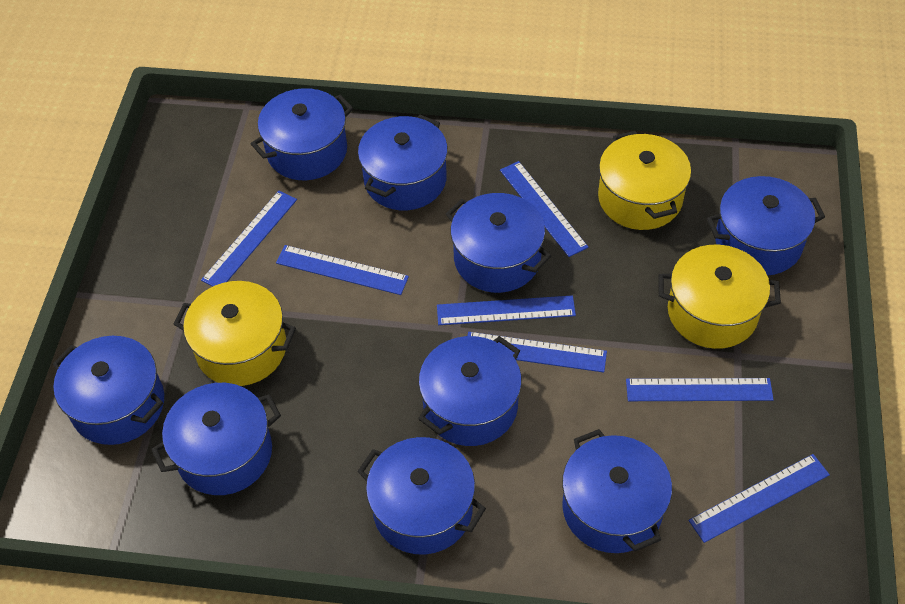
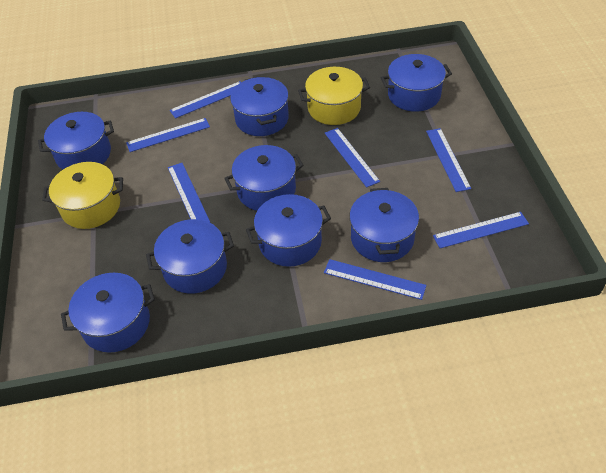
blue pot: [53,336,164,445] [151,383,281,495] [251,88,353,180] [357,437,486,555] [358,115,448,210] [418,336,522,446] [446,193,551,293] [562,429,672,553] [707,176,825,275] = 9 -> [38,112,114,169] [61,273,155,353] [146,219,234,294] [224,145,304,211] [230,77,289,136] [246,194,331,267] [349,188,419,262] [381,54,452,112] = 8
yellow pot: [173,281,296,386] [598,131,691,230] [659,245,781,349] = 3 -> [42,162,123,229] [298,67,370,125] = 2

